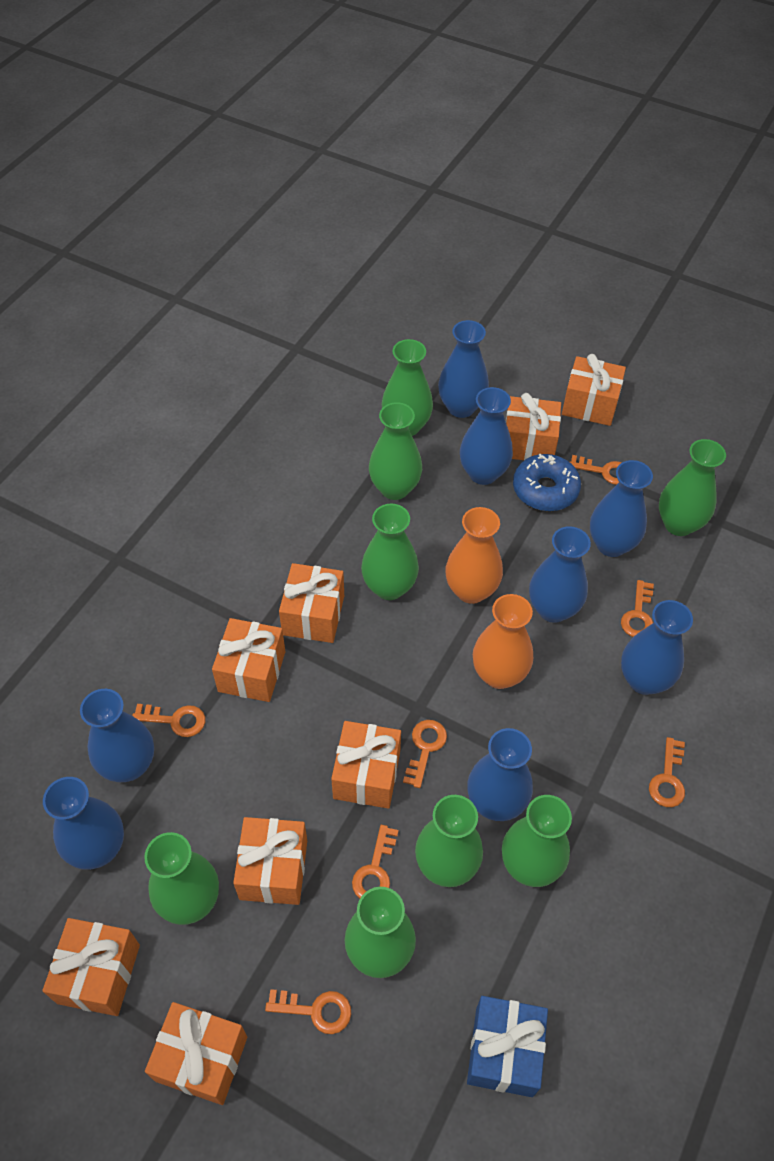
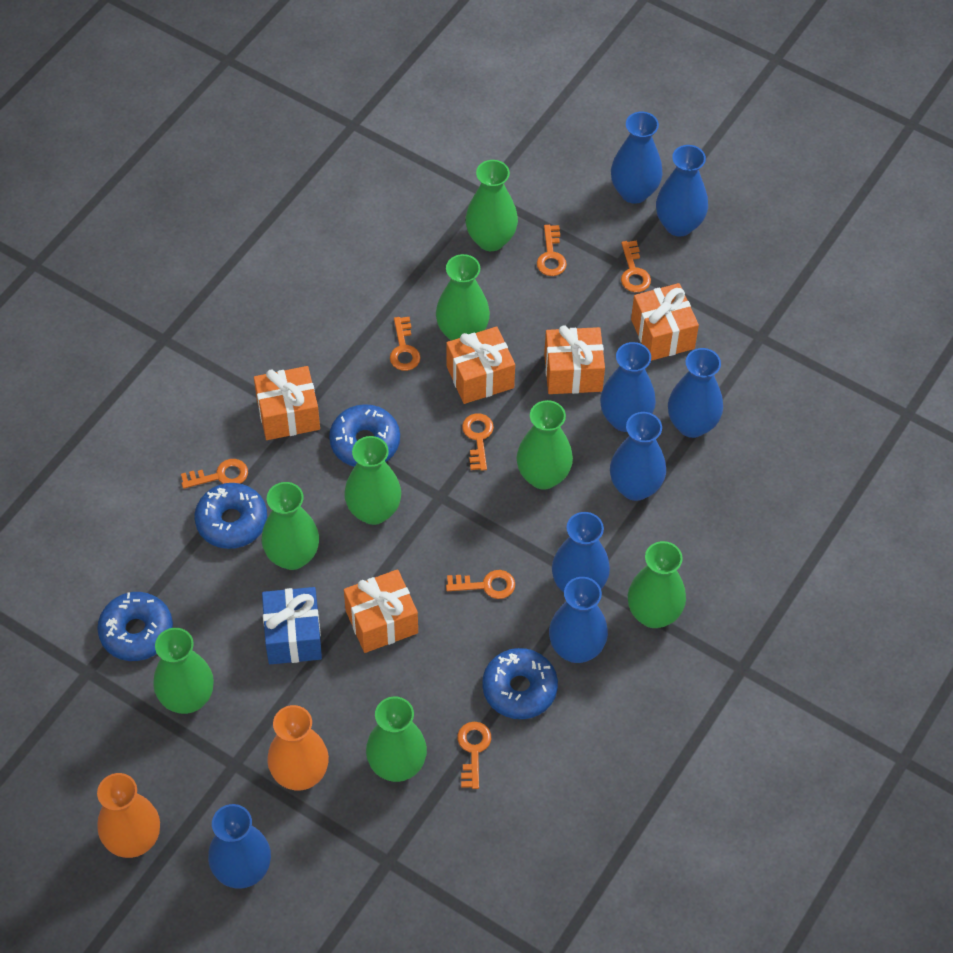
blue donut: [513,454,581,511] = 1 -> [97,592,173,661] [195,483,267,549] [329,404,400,467] [482,648,558,719] = 4
orange gift: [43,918,140,1016] [145,1002,247,1105] [212,618,285,702] [233,817,307,905] [279,563,344,643] [331,721,401,809] [506,393,561,460] [562,354,626,426] = 8 -> [254,366,320,440] [344,569,418,653] [446,327,515,404] [544,325,605,394] [631,283,699,361] = 5

